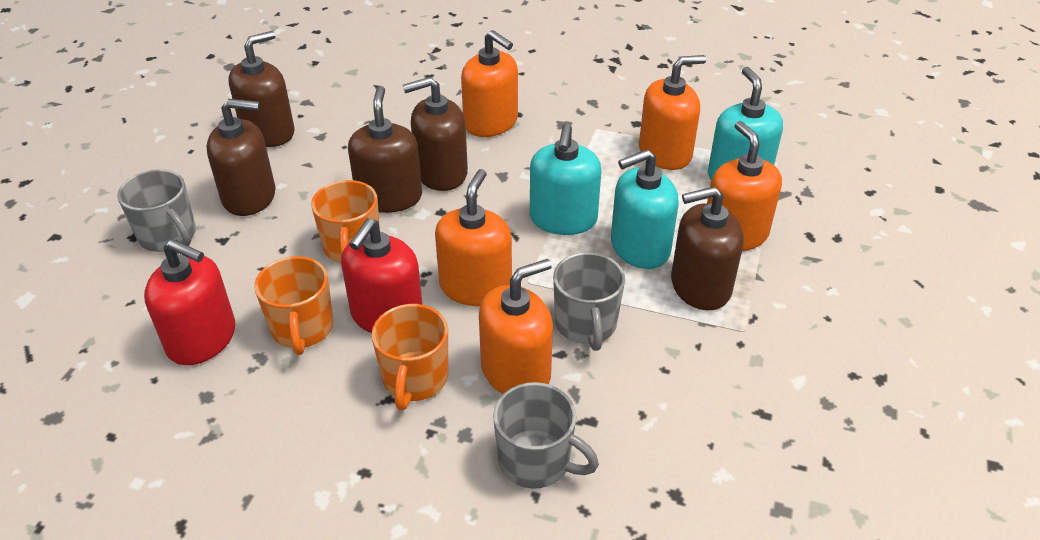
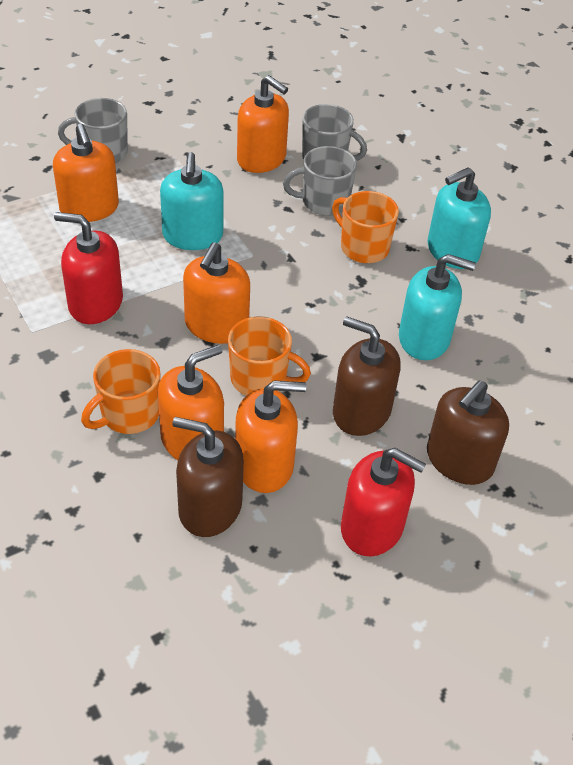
brown soap dispenser: [206,99,275,216] [228,31,295,147] [348,86,422,213] [403,77,468,191] [671,186,744,310] = 5 -> [172,417,244,537] [333,316,400,436] [427,380,509,485] = 3

